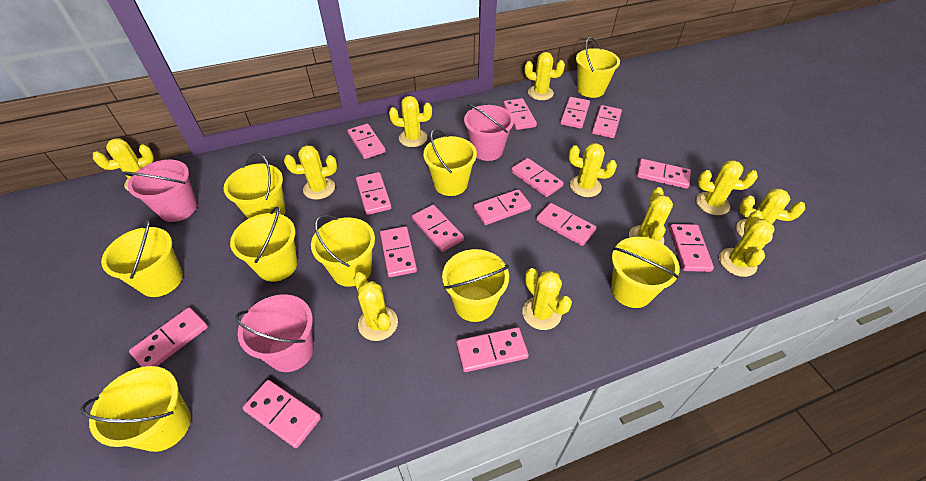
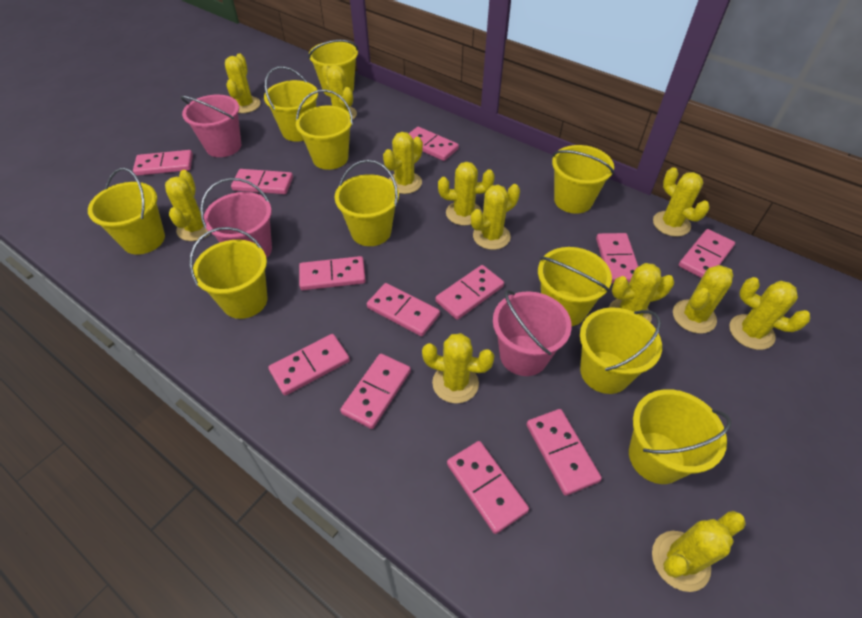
pink domino: [129,307,208,367] [242,380,321,448] [347,124,386,159] [356,172,392,215] [380,226,417,277] [412,205,464,252] [456,327,529,372] [473,189,531,225] [503,98,537,130] [511,158,564,197] [536,203,596,246] [560,97,590,129] [592,105,622,138] [637,159,691,189] [670,224,714,272] = 15 -> [133,150,193,176] [231,169,293,194] [268,334,350,396] [299,256,366,290] [340,354,411,429] [367,283,440,336] [409,127,459,161] [435,265,504,320] [447,441,529,534] [526,409,602,496] [596,233,639,283] [679,229,735,278] = 12
yellow bucket: [80,366,191,452] [101,219,183,297] [223,153,286,219] [230,207,297,282] [311,215,375,287] [423,129,477,196] [442,249,509,322] [576,37,620,98] [611,237,680,308] = 9 -> [88,168,165,255] [189,227,268,319] [264,66,318,141] [296,89,353,170] [308,40,358,97] [334,160,399,246] [538,247,612,326] [552,145,614,214] [580,307,662,394] [629,389,731,484] = 10
yellow cactus: [93,138,154,191] [284,145,337,200] [354,272,398,341] [389,96,432,147] [522,268,572,330] [525,52,565,100] [569,143,617,197] [629,187,673,244] [696,160,758,215] [719,210,775,277] [736,189,805,243] = 11 -> [165,170,211,241] [225,53,261,113] [322,65,357,119] [383,132,423,194] [422,333,494,403] [438,162,495,226] [471,184,520,250] [609,263,674,323] [652,511,746,592] [653,167,710,237] [673,265,733,334] [729,277,810,350] = 12

